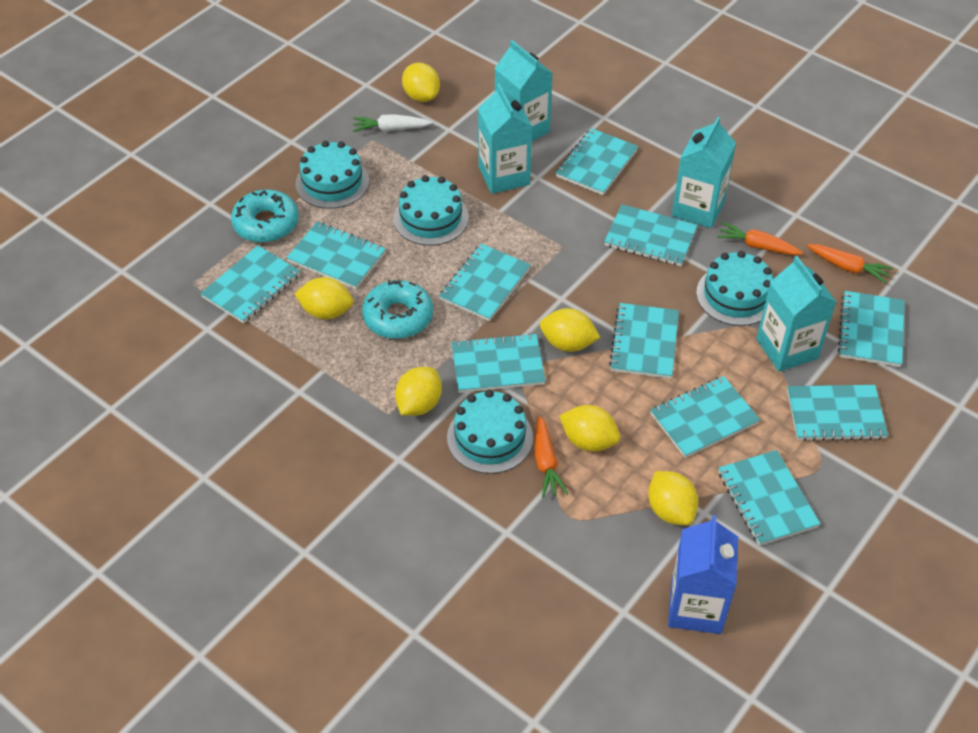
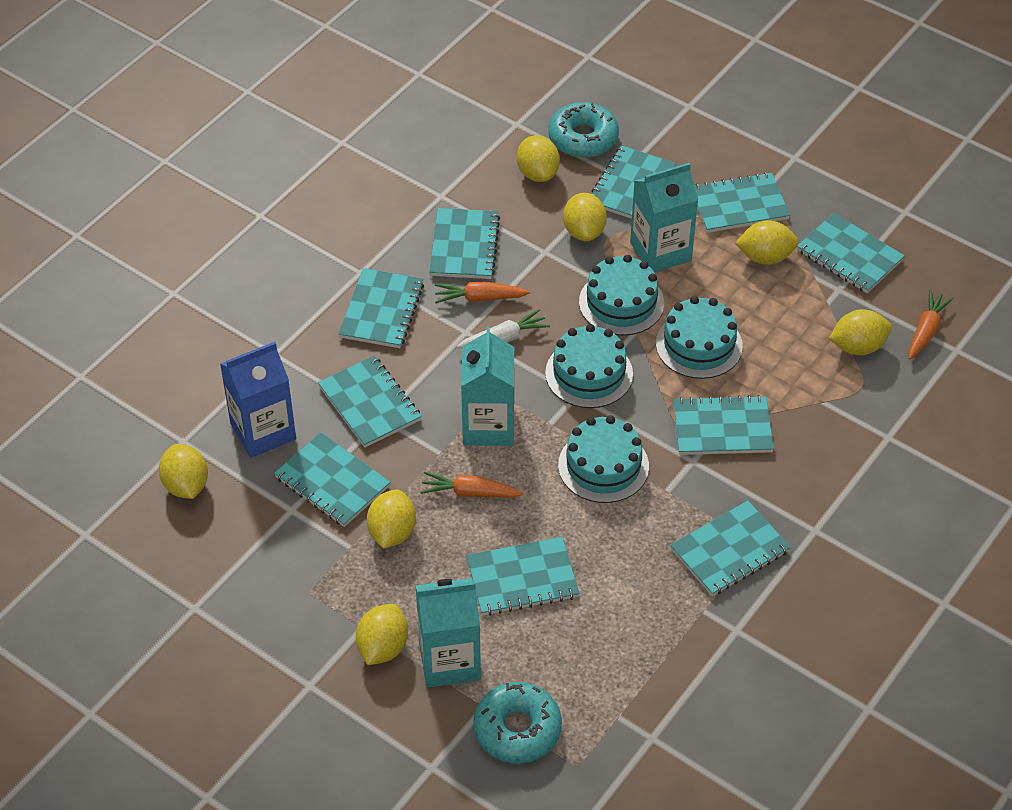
turquoise carton: [478,84,532,194] [495,40,553,141] [672,117,736,228] [756,256,836,372] = 4 -> [416,578,481,688] [461,327,515,446] [630,163,698,272] = 3
turquoise notebook: [200,245,300,323] [286,221,386,289] [439,244,531,321] [451,333,546,393] [555,128,638,195] [604,204,698,266] [609,303,679,379] [650,376,760,458] [718,450,820,546] [787,385,888,441] [838,291,905,367] = 11 -> [274,433,390,527] [318,356,422,447] [339,268,424,348] [429,208,500,279] [466,537,579,616] [592,145,676,219] [670,500,791,596] [673,395,774,455] [694,172,790,233] [797,213,905,293] = 10
yellow lemon: [294,277,353,320] [395,367,442,416] [402,63,440,102] [540,308,601,352] [560,405,620,452] [648,471,699,525] = 6 -> [159,444,208,499] [356,604,408,665] [367,490,416,549] [517,135,560,182] [563,193,607,241] [735,220,799,265] [829,309,892,355] = 7

